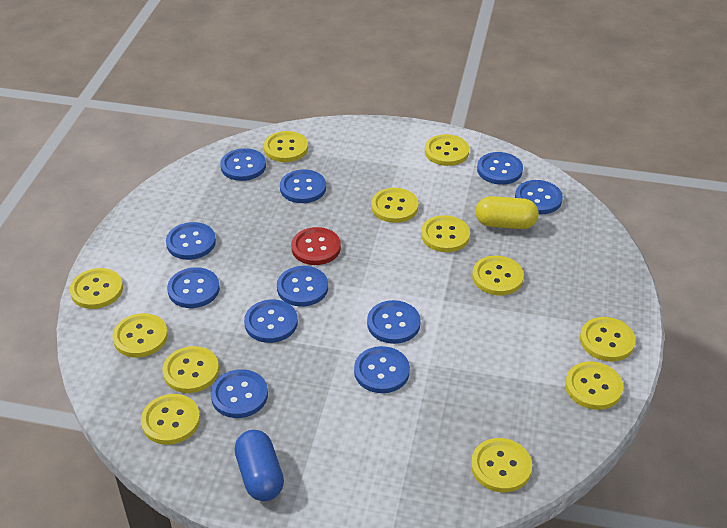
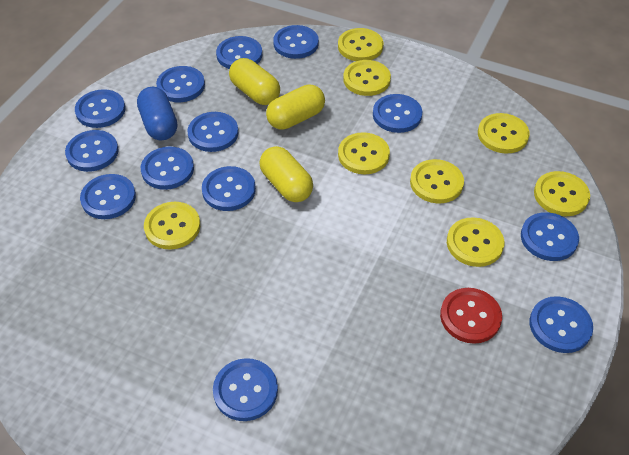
blue button: [166,222,216,260] [167,267,220,308] [211,369,268,418] [220,148,266,181] [244,299,298,343] [277,266,328,307] [280,169,326,203] [354,346,410,393] [367,300,421,344] [477,152,523,185] [515,180,563,214] = 11 -> [65,130,119,172] [75,89,125,128] [80,174,136,219] [141,146,194,190] [156,66,205,102] [188,112,238,152] [202,166,256,211] [213,358,278,421] [216,36,262,69] [273,25,319,59] [373,94,423,133] [521,212,579,261] [529,296,593,353] = 13
yellow button: [70,268,123,309] [112,313,168,358] [141,394,200,445] [163,346,219,393] [264,131,308,162] [371,188,419,223] [421,215,470,252] [425,134,469,166] [471,438,532,492] [472,256,524,295] [565,361,623,410] [580,317,636,361] = 12 -> [144,202,200,250] [338,28,383,61] [338,132,390,174] [343,60,391,96] [410,159,464,203] [447,217,504,267] [478,113,530,153] [534,171,590,216] = 8
yellow capsule: [476,196,539,229] = 1 -> [229,58,280,105] [260,146,313,202] [266,84,325,130] = 3

